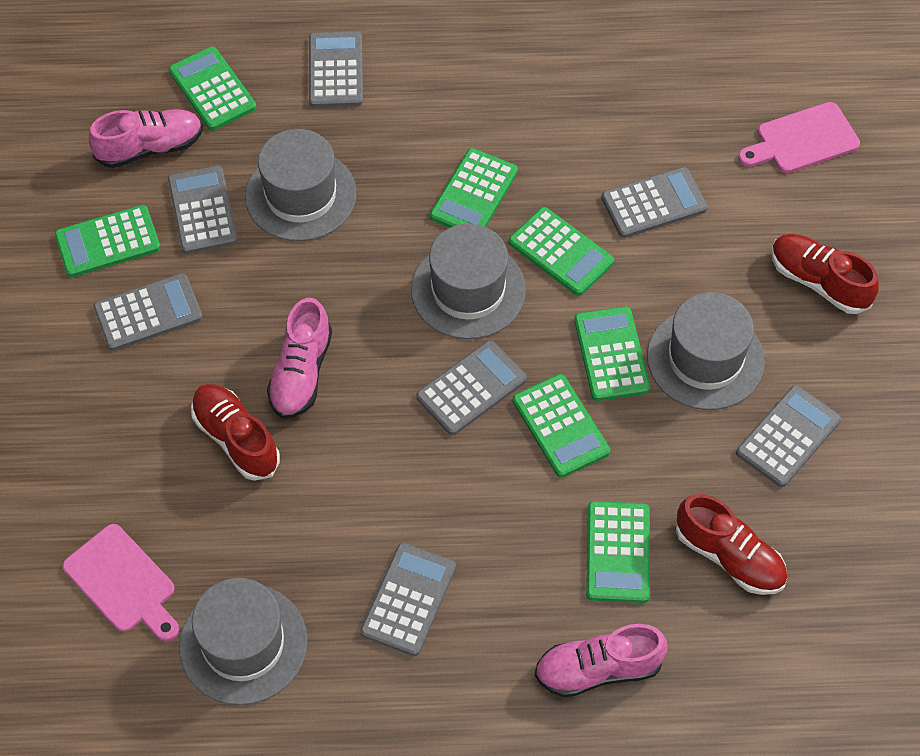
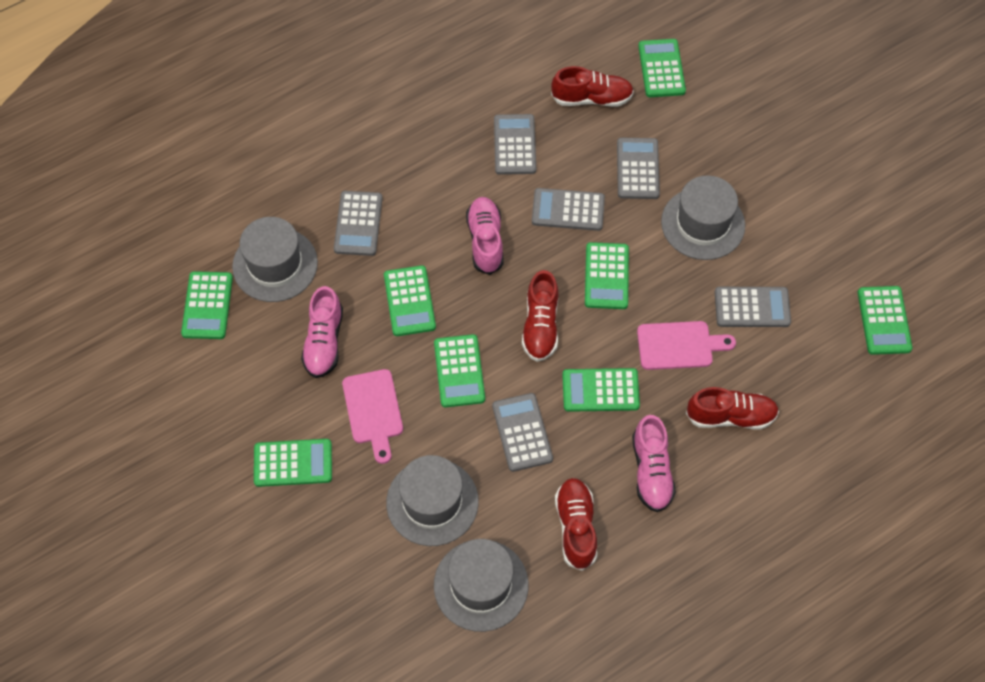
green calculator: [55,205,161,277] [169,46,256,131] [430,148,518,228] [509,207,614,296] [512,374,610,478] [574,306,650,401] [586,501,650,603] = 7 -> [181,271,233,339] [254,439,332,487] [384,265,436,336] [434,334,485,407] [562,368,640,412] [585,242,629,309] [638,39,686,97] [858,286,912,355] = 8
grey calculator: [93,273,203,351] [168,166,238,254] [309,31,363,108] [360,543,456,656] [416,340,527,435] [601,167,708,238] [736,385,841,487] = 7 -> [334,191,382,256] [492,393,553,472] [494,114,536,175] [532,188,605,231] [617,138,660,199] [715,287,791,327] = 6
red shoe: [191,384,280,481] [676,494,787,595] [771,234,879,314] = 3 -> [522,270,559,362] [551,66,634,107] [555,478,597,571] [686,387,779,429] = 4

